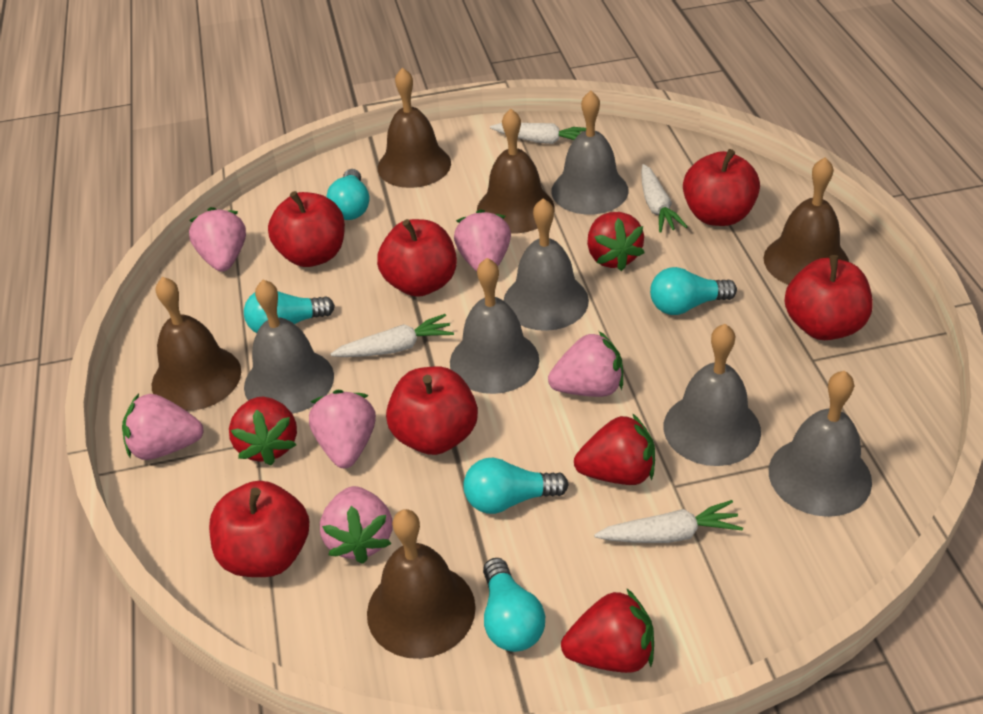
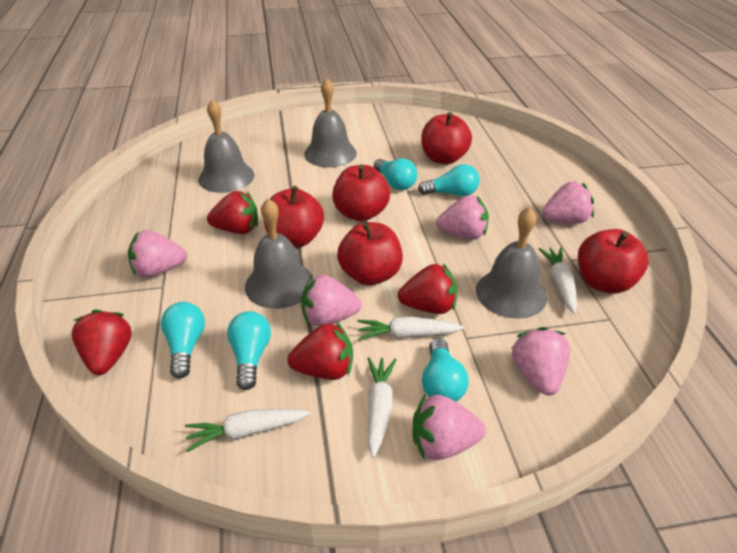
brown bell: [152,277,241,411] [367,509,476,659] [378,68,451,188] [477,109,555,233] [763,157,849,285] = 5 -> none = 0
grey bell: [244,280,334,414] [450,258,539,394] [504,198,589,331] [552,91,629,215] [664,324,761,466] [769,371,872,517] = 6 -> [198,99,254,193] [245,199,313,309] [304,78,357,167] [476,207,547,319] = 4
red apple: [209,481,309,577] [268,191,345,267] [377,219,457,297] [386,366,478,455] [683,149,760,226] [784,255,873,340] = 6 -> [264,186,324,248] [332,164,390,221] [337,221,403,285] [421,112,472,164] [578,229,648,293] = 5

